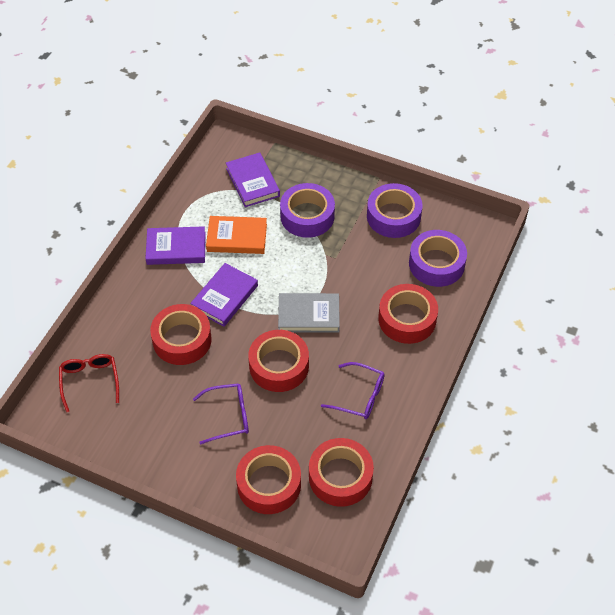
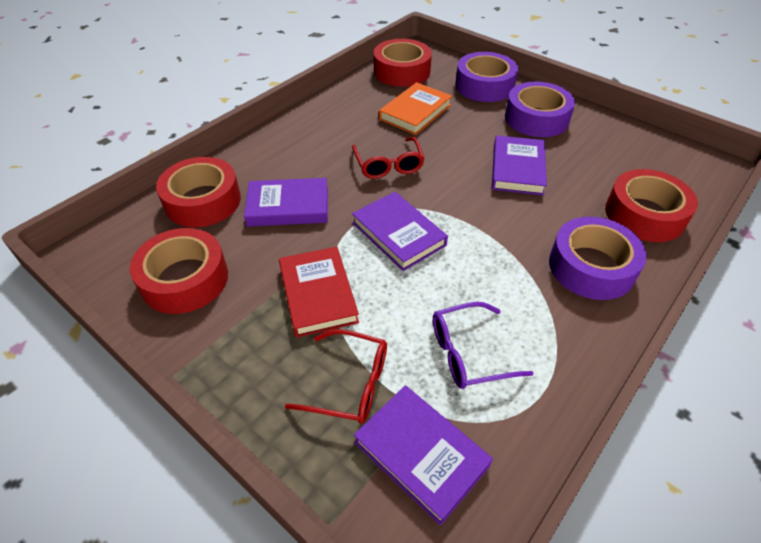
grey book: [278,293,340,333] = 1 -> none = 0
purple book: [145,226,206,265] [190,263,258,327] [226,152,280,207] = 3 -> [244,178,328,226] [352,192,448,271] [354,385,493,525] [492,135,547,195] = 4
purple glasses: [193,383,249,445] [321,362,384,419] = 2 -> [433,302,534,389] = 1
red book: none = 0 -> [279,247,359,338] = 1
red glasses: [59,354,119,412] = 1 -> [285,329,387,424] [352,137,425,179] = 2
red tape: [150,304,212,365] [236,445,301,514] [248,330,309,392] [309,438,374,507] [378,284,438,344] = 5 -> [130,228,228,314] [156,157,241,227] [374,39,432,87] [605,169,698,242] = 4

